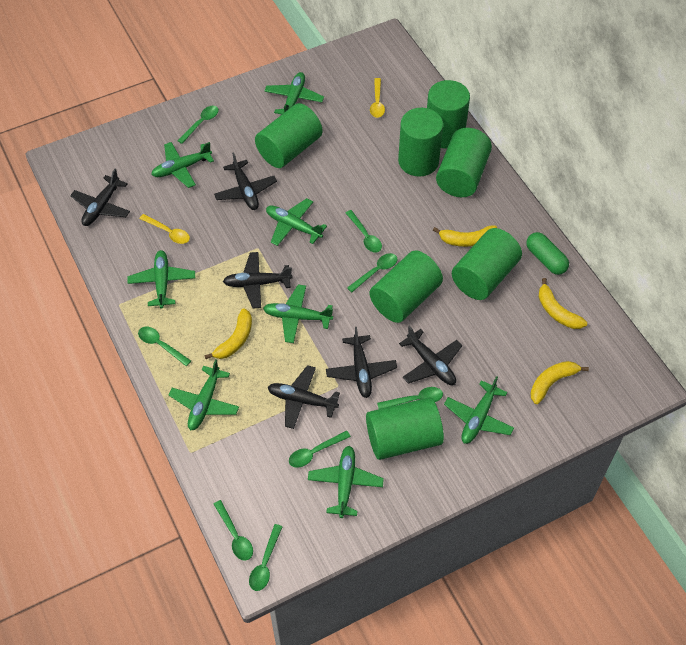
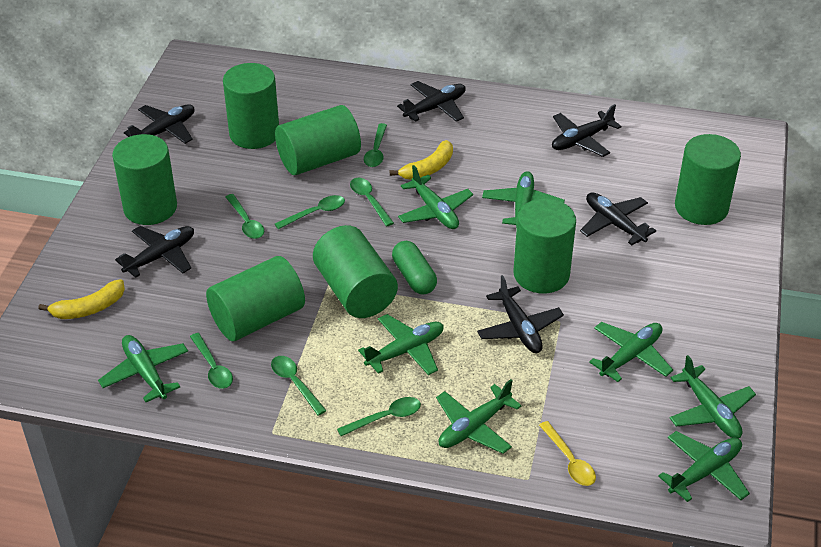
green spoon: [138,327,191,366] [177,106,219,144] [214,500,253,561] [249,524,283,591] [289,430,351,468] [346,210,382,253] [347,253,397,293] [377,387,443,409] = 8 -> [190,333,233,389] [226,194,264,239] [271,356,327,416] [275,195,345,229] [337,397,421,436] [350,178,394,226] [364,123,387,167] = 7
yellow banana: [204,308,252,359] [433,225,497,247] [530,361,589,404] [538,278,587,329] = 4 -> [38,279,125,319] [390,140,453,180] = 2
yellow spoon: [139,214,190,244] [370,78,385,118] = 2 -> [539,421,596,486] = 1

